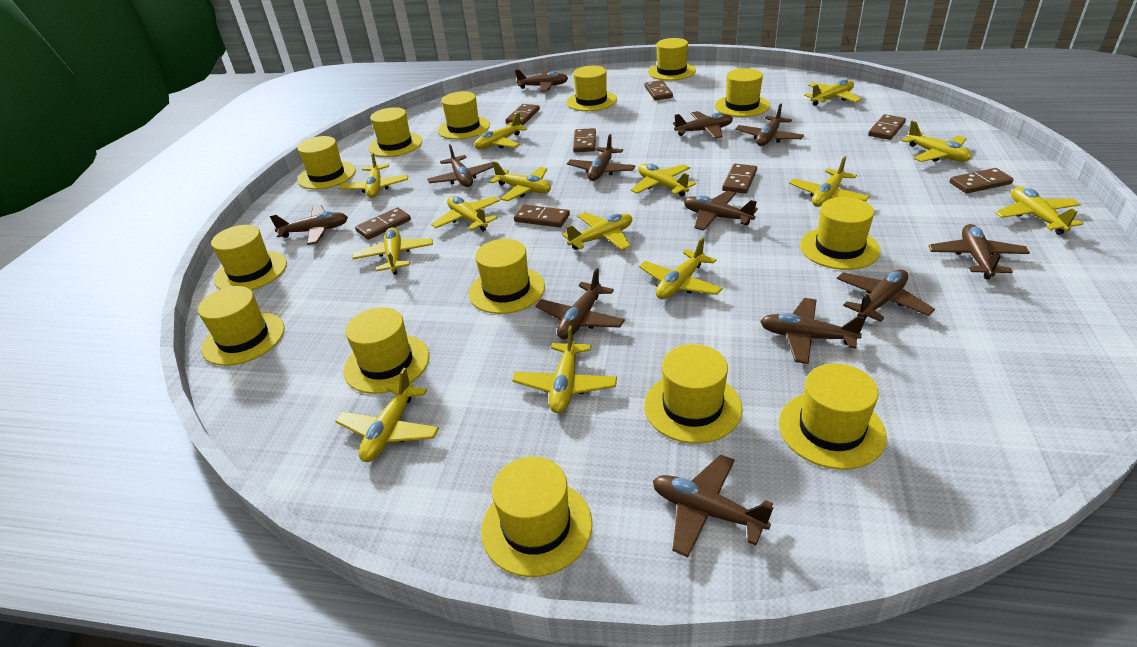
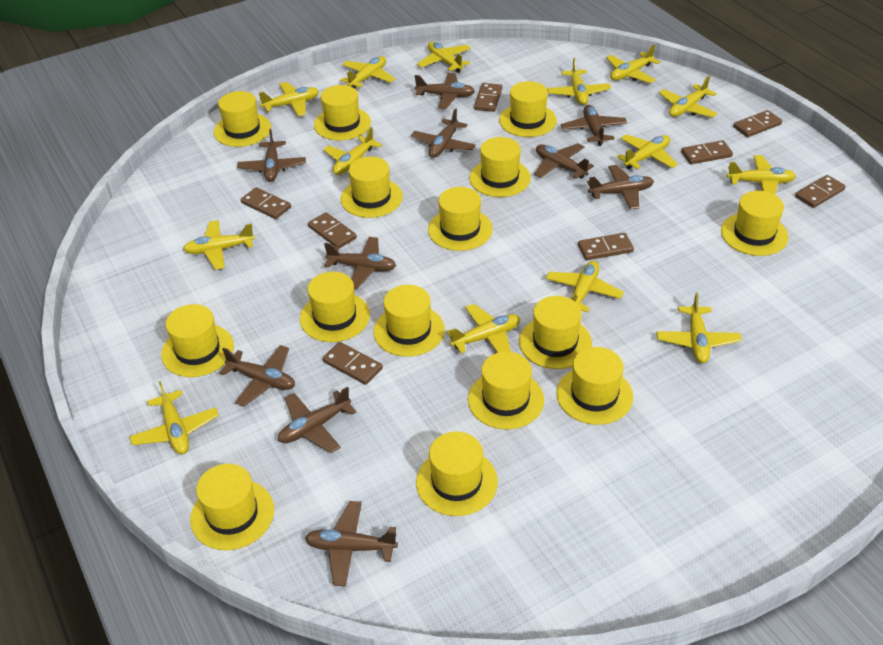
brown plane: [270,205,348,245] [427,144,493,187] [515,70,568,92] [536,268,625,339] [567,134,635,181] [653,455,774,557] [673,111,733,139] [684,191,758,231] [735,104,804,146] [760,298,866,364] [837,269,935,322] [929,224,1030,279] = 12 -> [220,345,295,407] [237,129,306,182] [278,387,357,453] [305,501,398,587] [324,237,396,289] [411,108,476,158] [415,73,475,109] [534,143,594,179] [561,105,627,146] [587,165,654,210] = 10
yellow hat: [198,286,285,366] [211,225,287,290] [297,136,356,189] [343,307,429,394] [368,107,423,157] [438,91,490,139] [469,239,545,314] [481,456,592,577] [566,66,617,111] [644,344,742,444] [648,38,696,81] [715,68,770,117] [779,364,887,470] [800,197,880,270] = 14 -> [161,304,234,377] [190,464,274,550] [214,91,271,147] [300,272,370,342] [314,85,371,140] [341,156,403,218] [373,285,445,357] [416,432,498,516] [428,187,493,251] [468,351,544,429] [469,137,531,197] [499,81,557,137] [519,296,592,369] [556,347,633,425] [721,191,789,256] = 15

